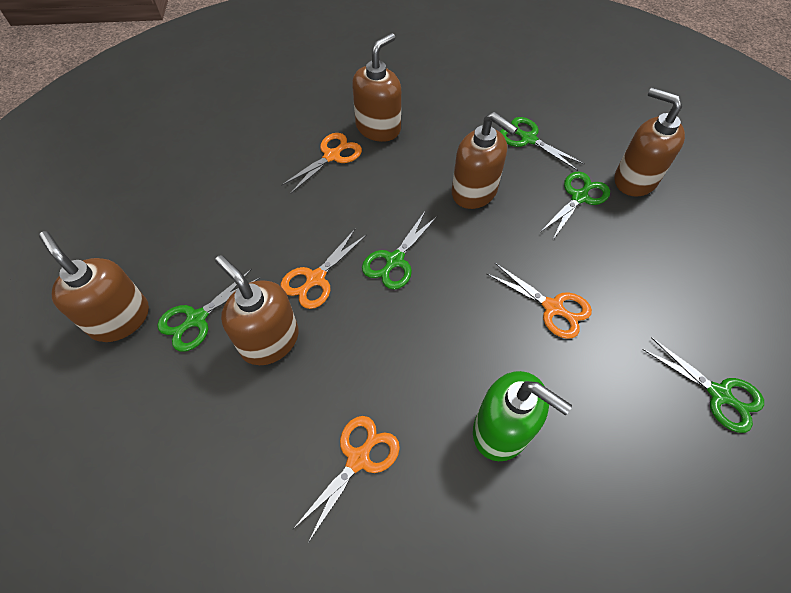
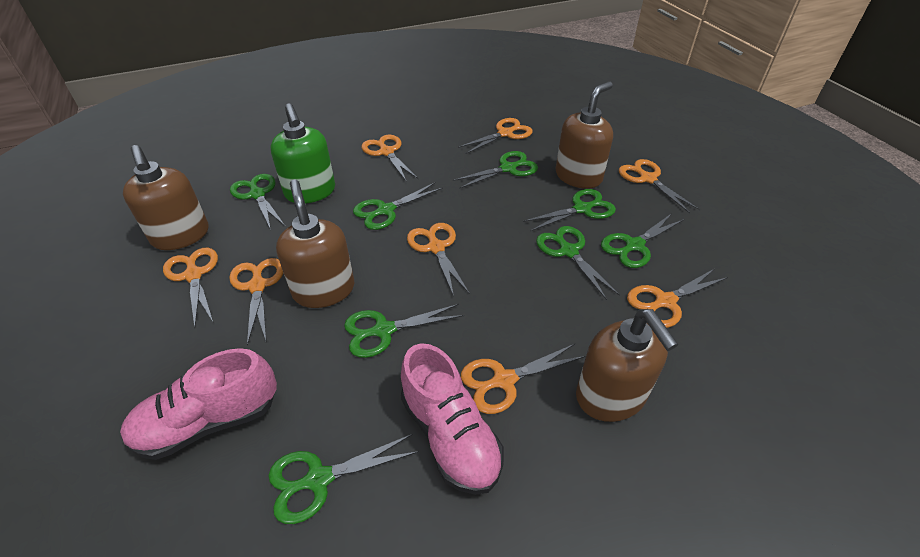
brown soap dispenser: [39,231,149,342] [215,255,299,365] [352,33,401,142] [452,112,518,209] [615,87,685,197] = 5 -> [123,145,209,250] [276,179,355,308] [556,82,613,189] [576,309,679,422] = 4
green scissors: [157,269,261,352] [362,212,438,290] [500,117,585,171] [541,171,610,241] [642,337,764,433] = 5 -> [230,174,285,230] [268,434,419,524] [344,304,464,358] [353,183,443,230] [453,151,538,189] [523,189,616,231] [536,226,620,300] [601,213,685,268] = 8
orange scissors: [281,133,362,193] [281,228,367,309] [293,416,400,543] [487,263,592,339] = 4 -> [163,248,218,328] [229,258,283,346] [362,134,418,182] [407,223,469,296] [458,118,533,154] [461,344,585,414] [619,159,700,213] [627,269,728,328] = 8
pink shoe: none = 0 -> [120,348,277,460] [401,343,504,495] = 2

